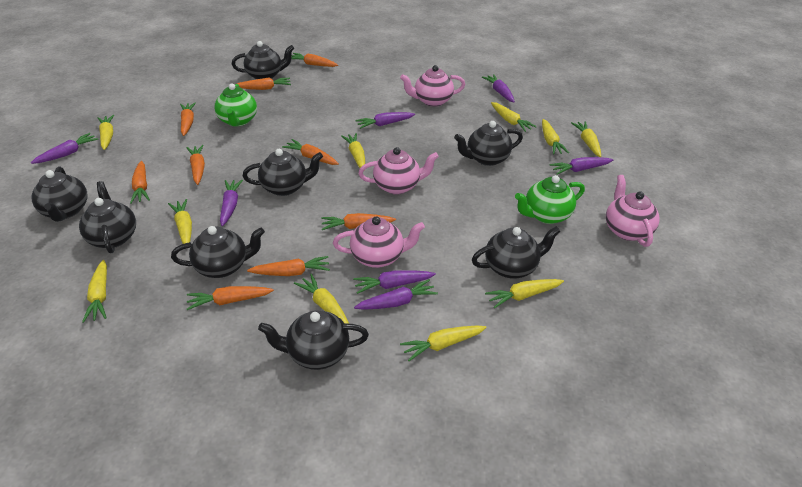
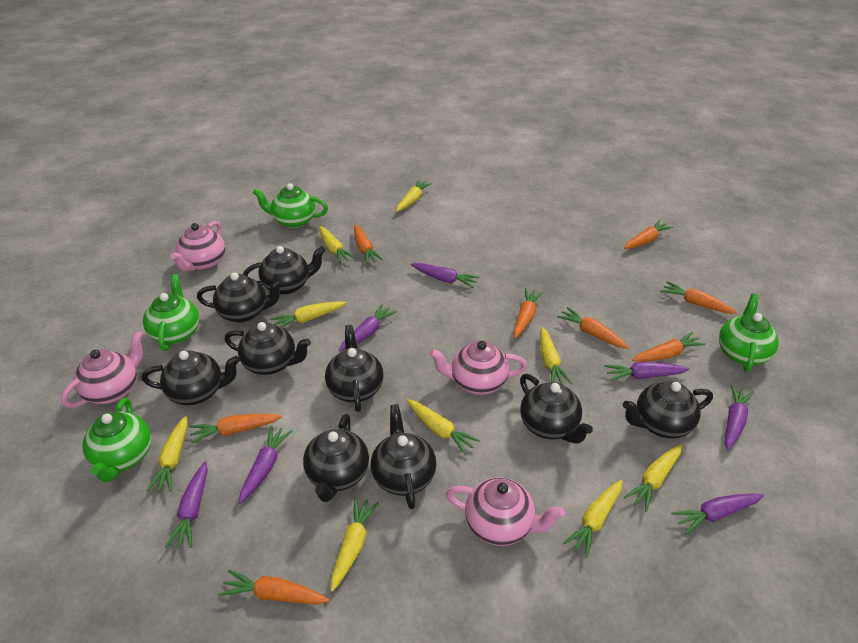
black teapot: [32,166,88,222] [79,181,136,253] [171,226,265,278] [232,41,294,79] [243,149,323,196] [258,310,369,370] [454,121,523,166] [472,226,561,279] = 8 -> [142,350,240,405] [197,272,283,323] [224,322,311,375] [243,246,325,295] [303,414,369,502] [325,325,383,412] [371,404,436,509] [520,374,593,444] [623,381,713,439] = 9
green teapot: [215,83,257,126] [515,175,585,224] = 2 -> [82,398,152,482] [143,274,199,351] [253,183,328,228] [719,294,779,372] = 4
orange carrot: [130,161,150,204] [180,102,196,136] [186,145,205,185] [187,286,274,310] [237,78,291,90] [247,256,330,276] [282,139,339,165] [291,53,338,67] [321,213,396,230] = 9 -> [189,414,282,444] [219,570,330,604] [354,225,383,264] [513,288,544,338] [557,307,629,349] [624,220,673,249] [632,332,706,362] [661,281,738,314] = 8
yellow carrot: [82,260,107,323] [97,115,114,150] [168,199,192,244] [294,274,349,324] [341,133,365,171] [400,325,487,361] [485,279,564,309] [491,102,537,132] [542,119,569,154] [571,121,601,157] = 10 -> [146,416,188,492] [270,301,346,327] [319,226,356,264] [331,497,379,592] [396,180,433,212] [407,399,480,455] [540,327,572,385] [563,480,622,558] [624,444,682,512] = 9

